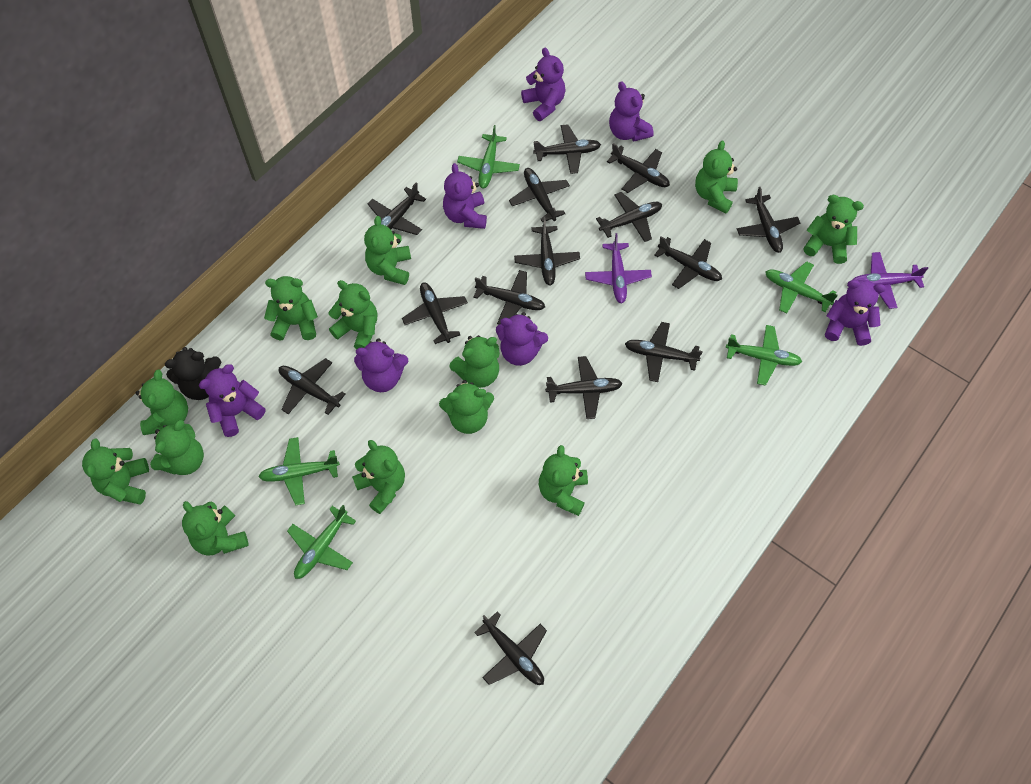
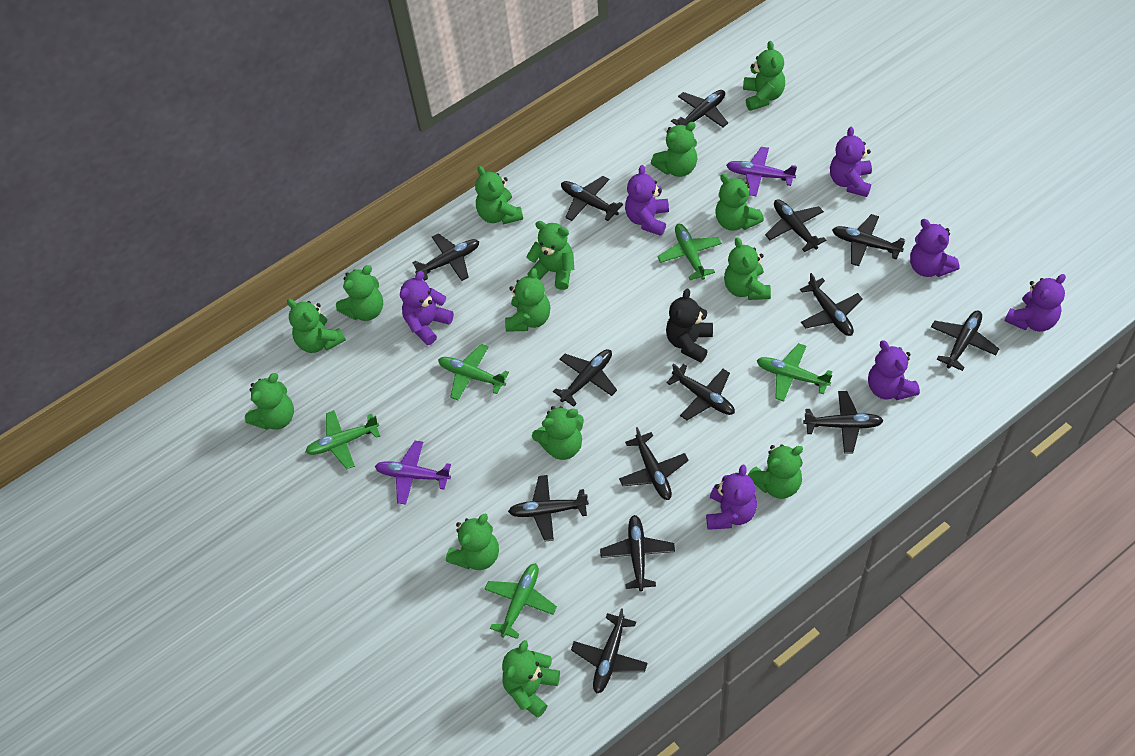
green teddy bear: [82,438,149,505] [136,370,188,435] [150,420,204,475] [182,501,249,556] [264,276,318,341] [329,280,377,349] [352,440,405,514] [364,216,411,285] [439,380,494,434] [449,335,500,388] [539,445,588,516] [695,140,738,214] [804,195,864,264] = 13 -> [245,373,294,430] [287,299,346,353] [336,265,383,321] [446,513,499,570] [475,166,523,225] [502,640,560,718] [505,268,550,332] [526,221,574,290] [532,406,584,460] [651,122,697,177] [715,174,764,231] [724,237,771,300] [743,41,785,111] [748,444,803,499] = 14

